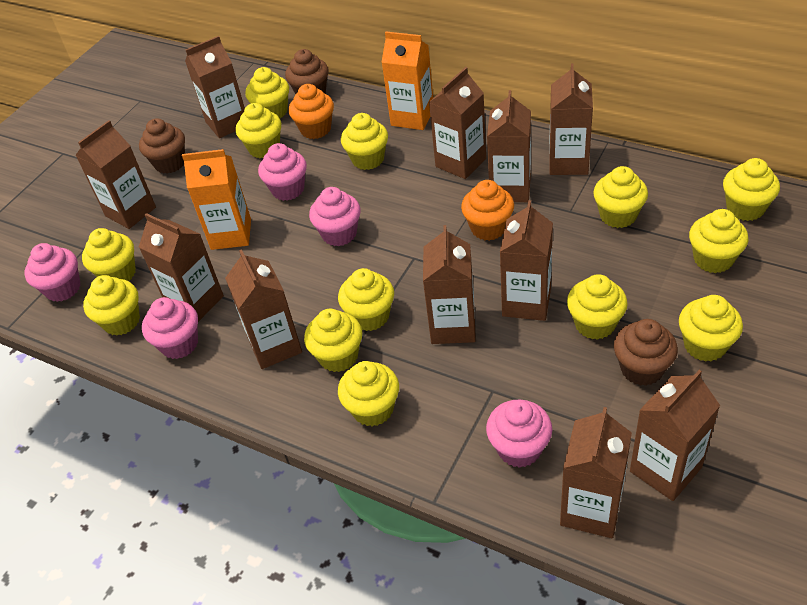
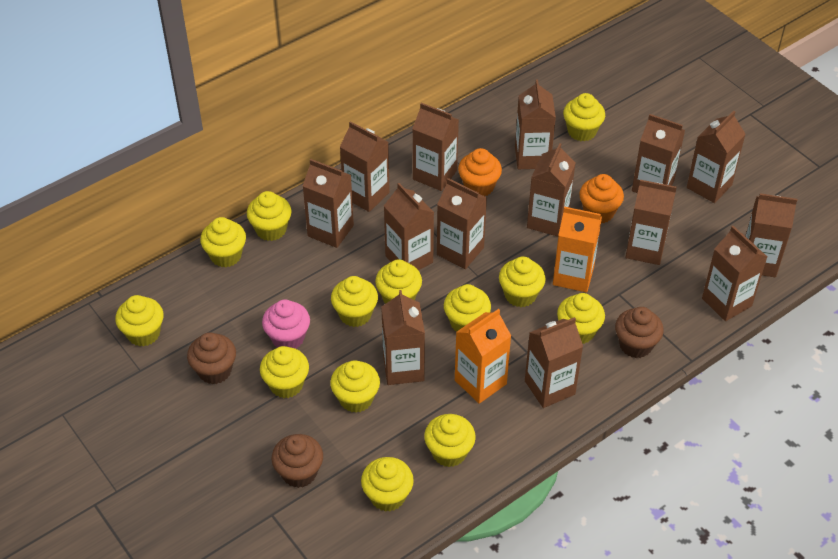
brown carton: [75,120,156,229] [139,213,224,322] [185,36,245,138] [225,249,302,369] [423,225,476,344] [429,67,486,179] [487,90,531,202] [500,200,553,321] [549,64,593,175] [560,407,632,538] [630,370,720,501] = 11 -> [303,159,354,248] [340,121,390,212] [381,290,425,385] [384,183,434,270] [412,103,459,191] [437,178,487,269] [515,80,556,169] [525,317,583,408] [527,143,575,237] [625,180,677,265] [632,114,685,193] [687,111,746,203] [702,226,767,321] [745,193,797,277] = 14
pink cupcake: [25,243,80,302] [142,297,198,359] [258,143,307,201] [309,187,360,246] [486,400,552,468] = 5 -> [262,299,310,349] = 1

